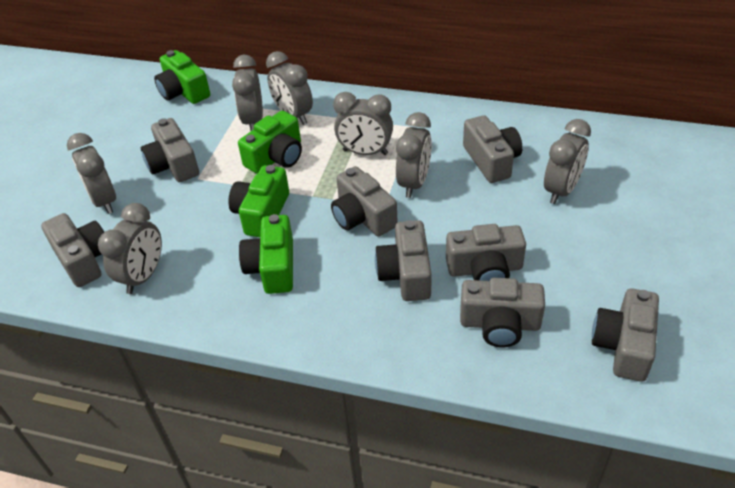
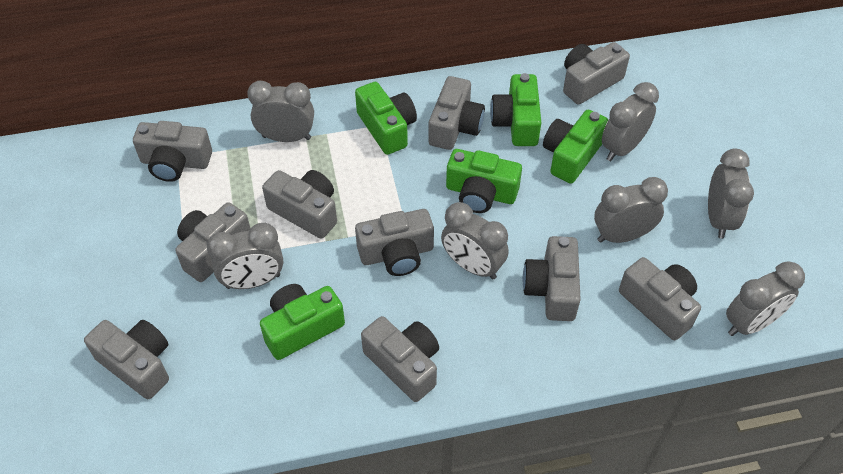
green camera: [154,50,210,104] [228,165,289,237] [238,111,302,174] [239,214,293,294] = 4 -> [260,284,345,360] [355,82,417,155] [446,149,522,213] [490,73,541,146] [543,110,608,184] = 5
grey camera: [41,213,104,287] [141,118,199,182] [331,166,398,236] [375,220,432,301] [446,224,526,281] [460,278,545,347] [463,115,523,183] [592,288,659,382] = 8 -> [84,320,169,399] [133,121,212,182] [176,202,251,282] [262,170,337,239] [355,209,434,276] [361,316,439,402] [428,76,485,150] [523,236,581,321] [563,42,630,104] [619,257,701,340] = 10

